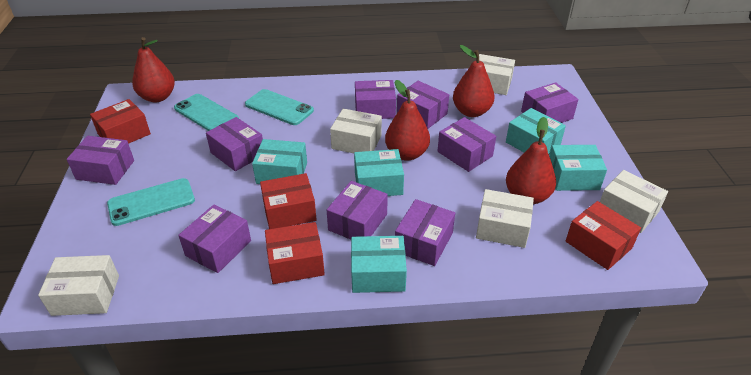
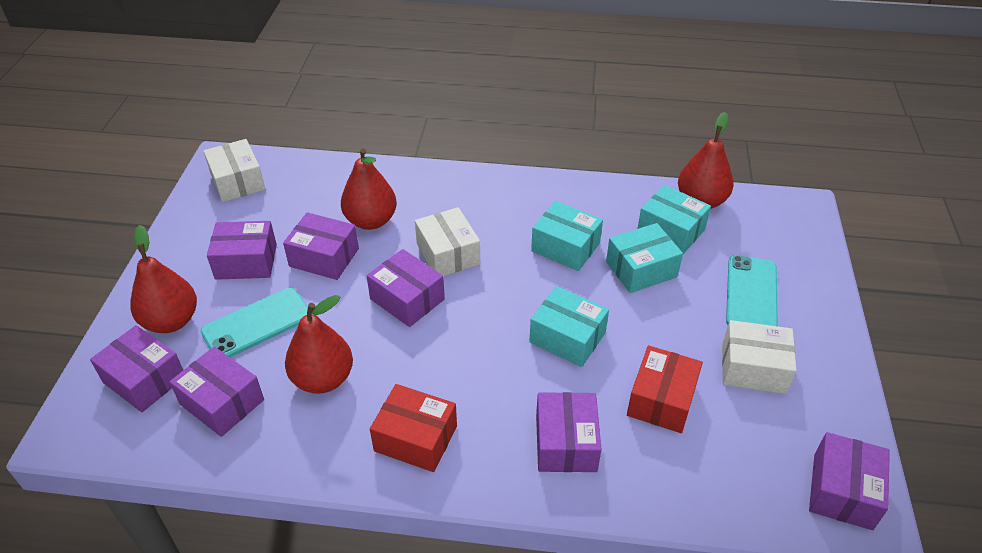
purple box: [67,136,134,185] [178,205,251,273] [206,117,263,171] [327,181,388,239] [355,80,396,119] [395,199,455,266] [397,81,449,129] [438,117,496,172] [521,82,578,123] = 9 -> [90,325,183,412] [169,346,264,437] [207,221,277,280] [283,212,359,280] [367,249,445,327] [536,392,602,472] [809,432,890,530] = 7
red box: [90,99,151,144] [260,173,317,229] [265,222,325,284] [566,201,641,270] = 4 -> [370,384,457,472] [627,345,703,433] = 2
turquoise box: [252,139,307,184] [351,236,407,293] [354,149,404,196] [506,108,566,154] [549,145,607,191] = 5 -> [529,286,609,367] [531,201,603,271] [606,223,683,293] [638,185,711,254] = 4
turquoise phone: [107,178,195,226] [174,94,239,131] [245,89,314,125] = 3 -> [201,288,308,357] [726,255,778,326] = 2
white box: [38,255,119,316] [330,109,382,153] [476,54,515,95] [476,189,534,248] [600,170,668,233] = 5 -> [204,139,265,202] [415,207,480,276] [722,320,797,394] = 3

